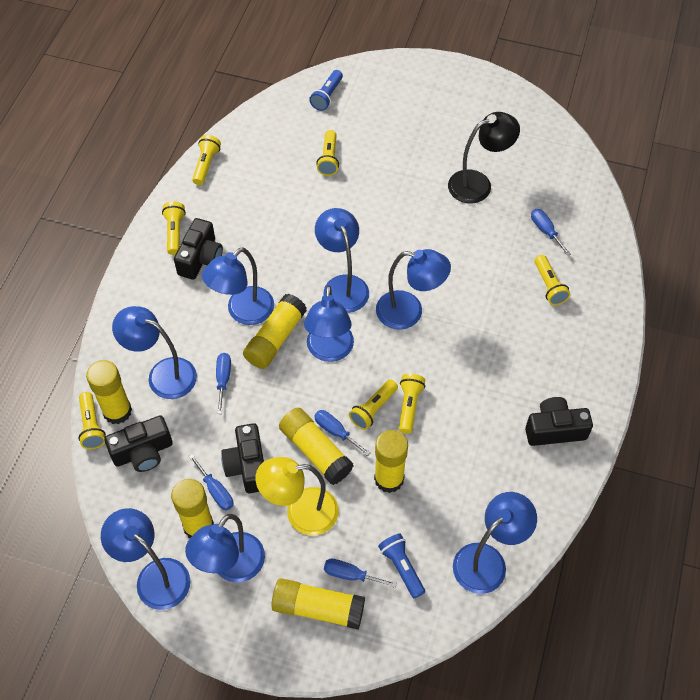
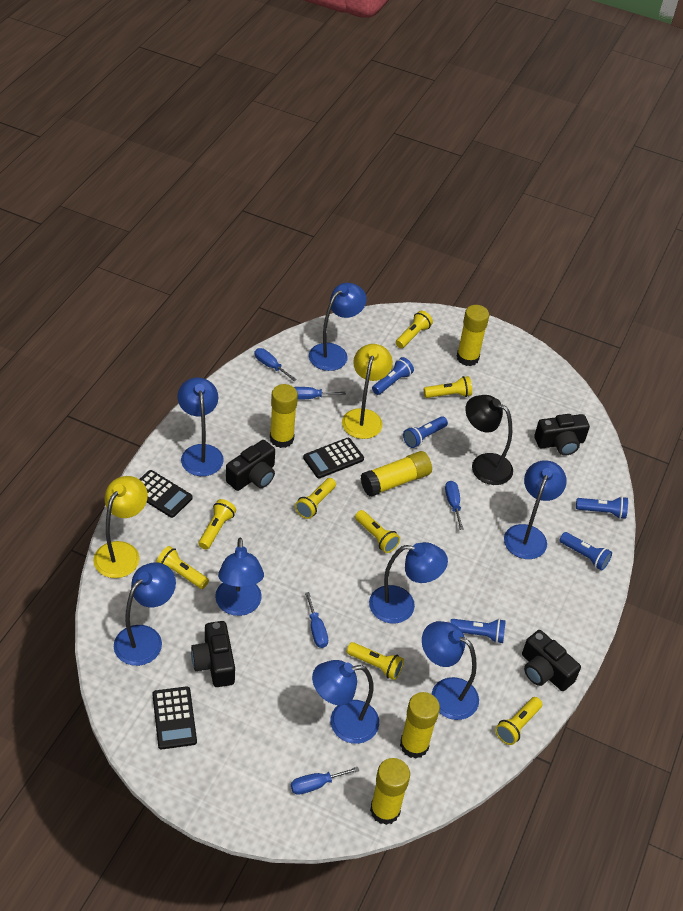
black calculator: none = 0 -> [139,470,193,518] [152,686,197,749] [303,438,364,478] = 3
blue flashlight: [309,70,343,111] [378,533,425,598] = 2 -> [372,357,414,395] [403,416,448,448] [450,619,506,643] [560,532,612,571] [576,496,628,519] = 5
yellow flashlight: [79,392,106,449] [162,201,186,255] [192,135,221,185] [316,130,339,176] [349,379,398,430] [399,374,425,434] [535,255,570,305] = 7 -> [157,546,209,589] [198,499,236,550] [295,478,336,519] [347,642,404,680] [355,510,400,553] [396,311,433,348] [424,376,472,398] [495,697,542,745] = 8
yellow glue stick: [86,360,132,424] [171,479,214,538] [243,294,307,369] [271,578,365,630] [279,408,353,485] [374,430,408,493] = 6 -> [270,384,298,448] [361,451,432,497] [370,758,410,825] [400,692,440,759] [457,305,489,366] = 5
yellow lamp: [256,457,339,535] = 1 -> [93,476,148,578] [342,344,393,439] = 2

